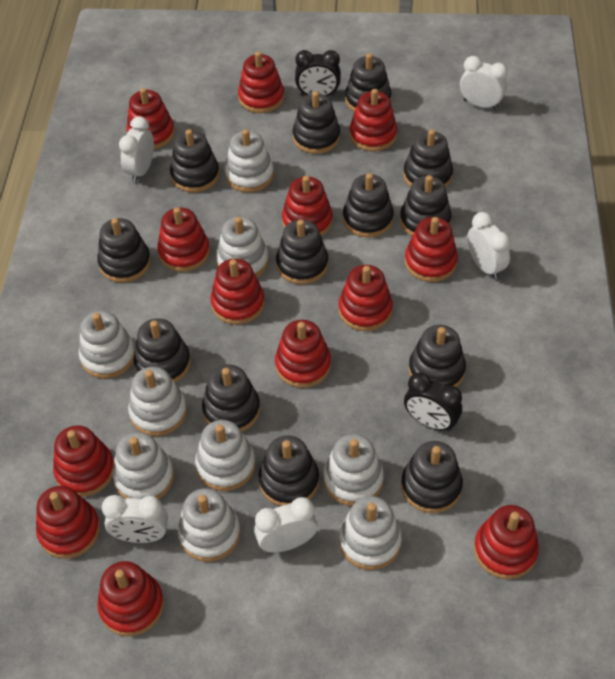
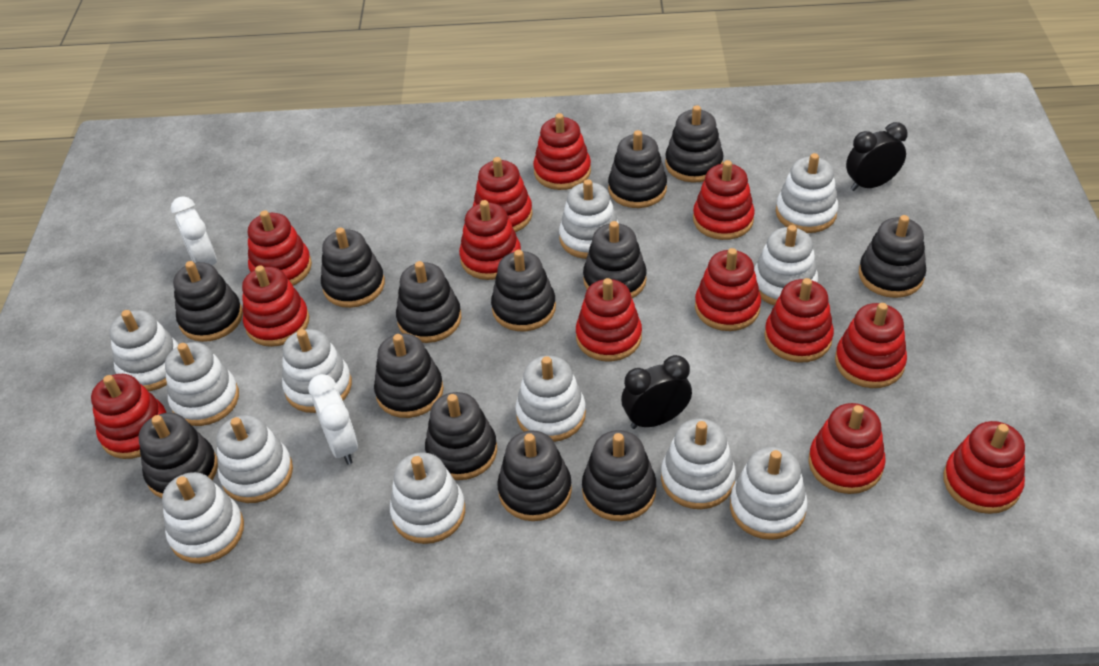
white clock: [102,495,168,543] [119,117,154,183] [254,497,317,553] [460,56,508,110] [467,212,511,280] = 5 -> [171,196,217,265] [308,374,358,465] = 2
white stacking toy: [79,311,135,378] [113,432,174,499] [128,367,187,436] [177,488,241,562] [195,420,256,491] [216,217,269,278] [225,129,274,192] [323,434,384,506] [339,496,402,570] = 9 -> [110,310,179,391] [162,472,244,564] [165,342,239,426] [216,415,293,503] [282,329,352,413] [390,452,465,544] [515,356,586,442] [559,179,619,259] [661,418,736,509] [730,447,808,540] [754,225,818,306] [776,153,838,233] = 12

